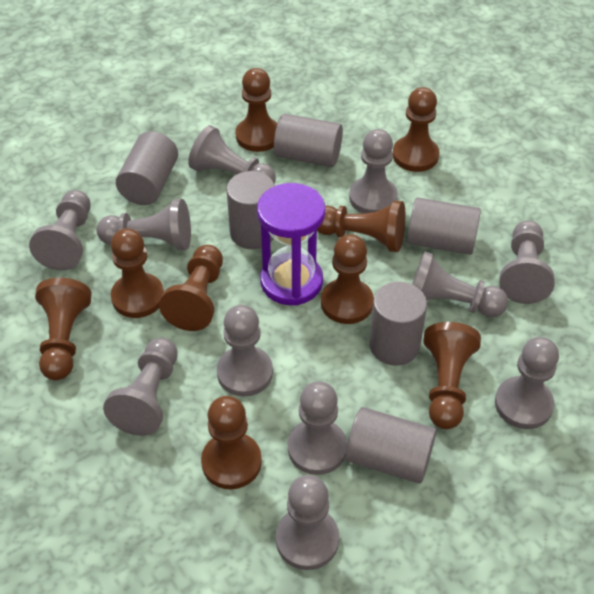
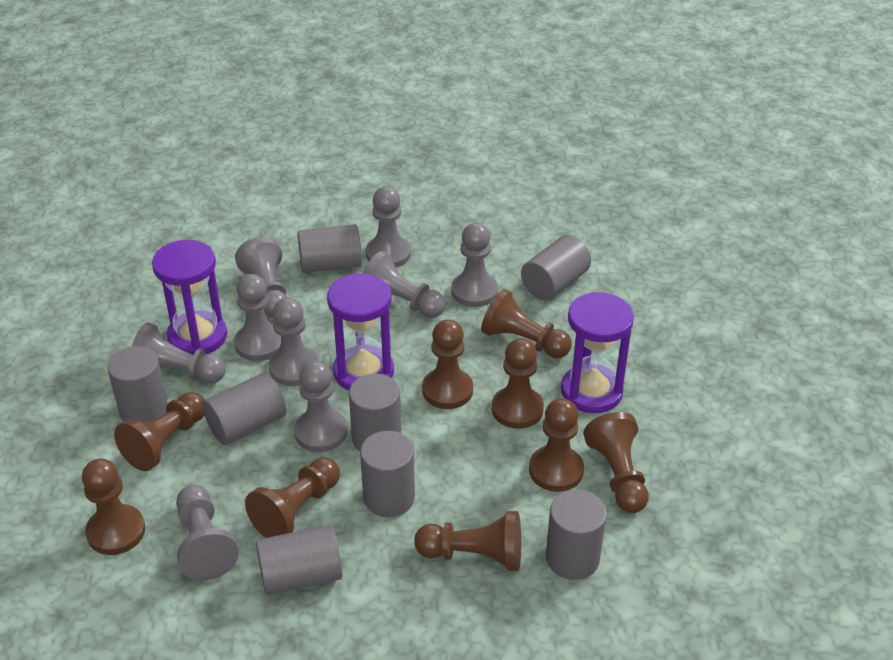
grey cylinder: [116,131,178,205] [226,171,274,249] [274,114,343,167] [345,407,436,484] [369,282,427,366] [407,197,481,255] = 6 -> [107,346,168,422] [203,373,286,445] [256,524,343,595] [297,224,362,273] [349,374,401,452] [360,431,415,517] [521,235,591,300] [546,490,607,580] = 8
grey pawn: [29,190,91,271] [97,199,191,250] [103,338,178,436] [188,125,276,184] [217,305,273,396] [276,475,339,570] [288,381,347,475] [349,129,398,213] [412,251,508,317] [495,337,559,429] [499,221,555,304] = 11 -> [132,323,226,384] [176,485,239,580] [234,274,281,361] [235,237,287,318] [269,298,319,386] [294,361,347,452] [363,251,445,318] [366,186,411,268] [451,223,498,307] = 9
purple hourglass: [257,183,325,306] = 1 -> [152,240,227,355] [327,273,394,390] [561,292,634,413] = 3

